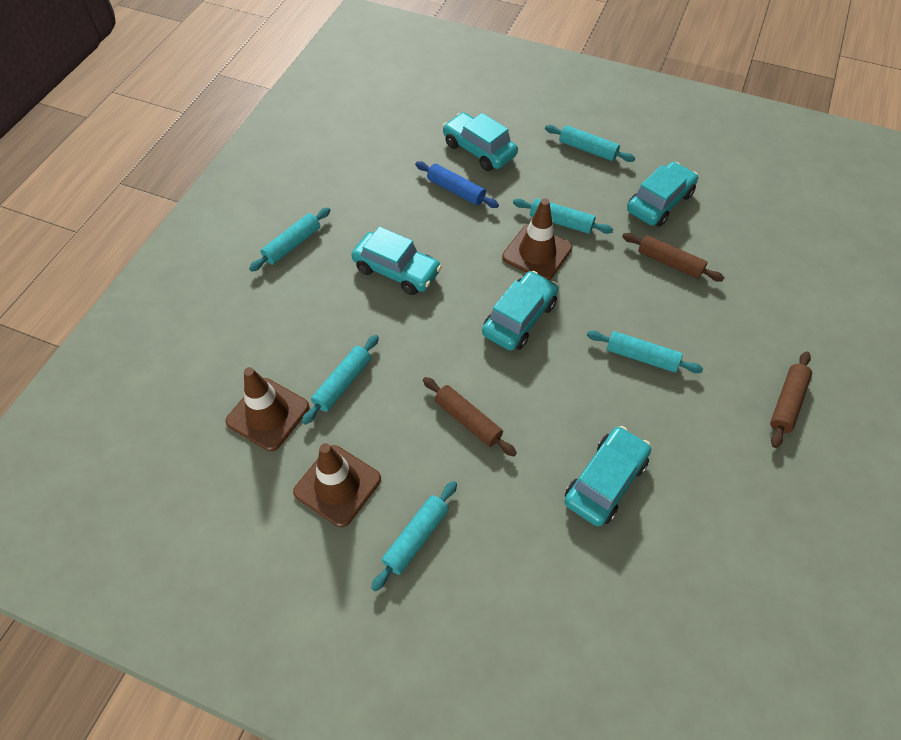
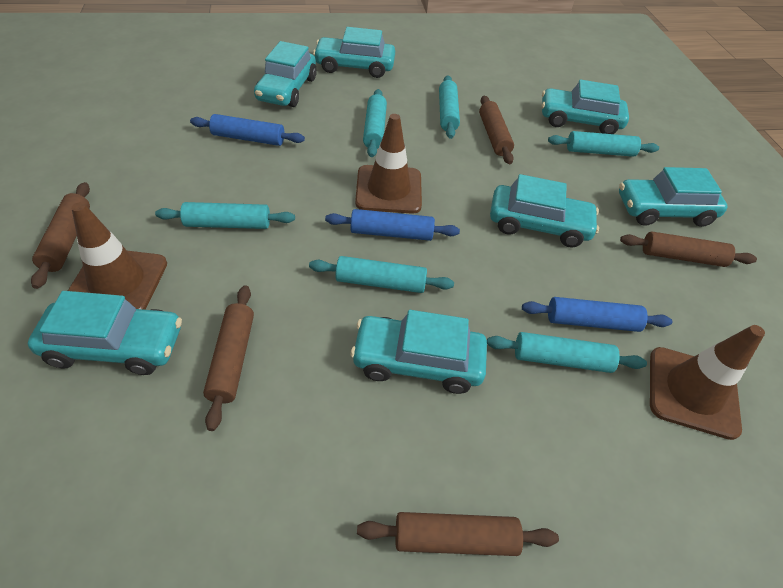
blue rolling pin: [415,161,499,208] = 1 -> [190,114,305,146] [325,209,460,241] [522,297,672,332] = 3
brown rolling pin: [423,377,517,457] [622,233,725,282] [770,351,812,448] = 3 -> [31,182,90,289] [203,285,254,431] [357,512,559,556] [479,96,514,164] [620,231,757,267] = 5
turquoise car: [351,226,442,295] [443,112,518,171] [482,271,558,351] [564,426,651,526] [627,162,698,227] = 5 -> [28,291,182,375] [254,41,317,107] [313,27,395,78] [351,310,487,394] [490,174,599,247] [542,80,629,134] [619,167,728,227] = 7

